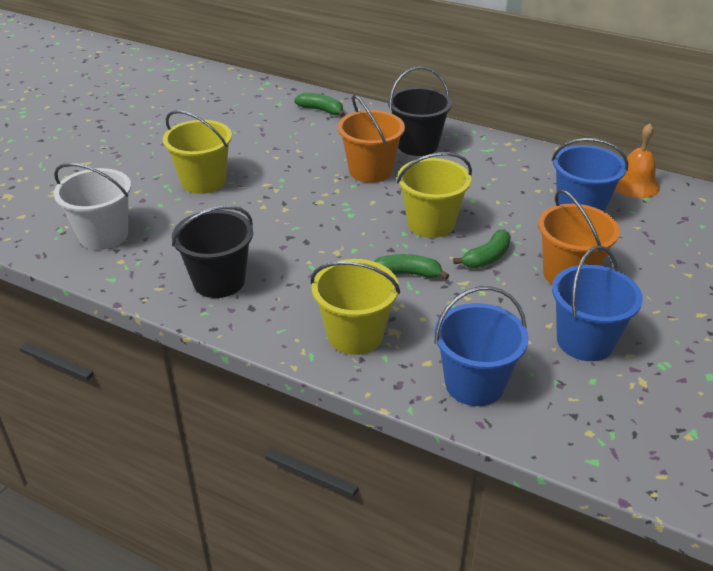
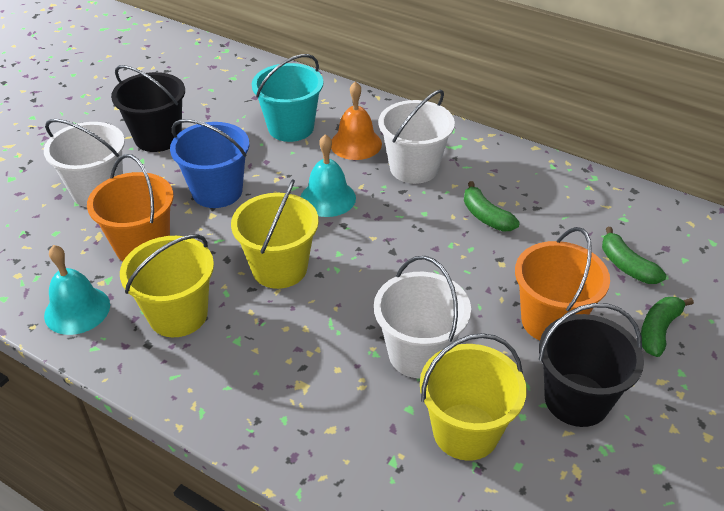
blue bucket: [434,286,529,406] [552,138,629,212] [552,245,643,361] = 3 -> [170,119,249,208] = 1
turquoise bell: none = 0 -> [44,245,110,335] [301,134,356,217] = 2
turquoise bucket: none = 0 -> [252,54,323,142] = 1
white bucket: [54,163,131,250] = 1 -> [44,119,125,207] [374,256,471,378] [379,90,455,184] = 3

